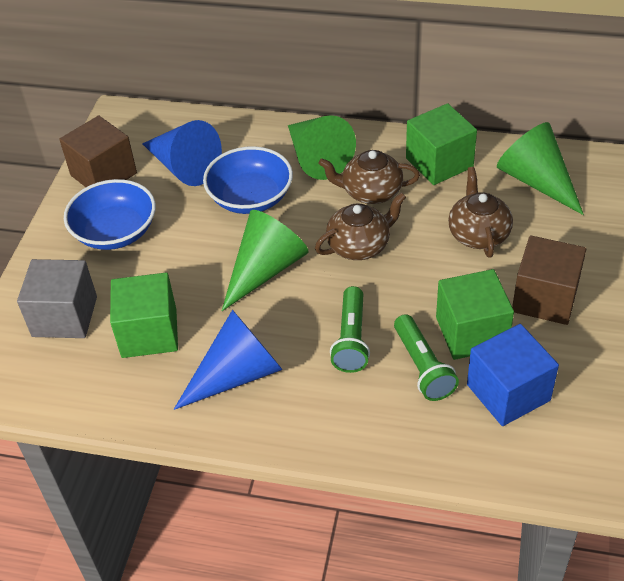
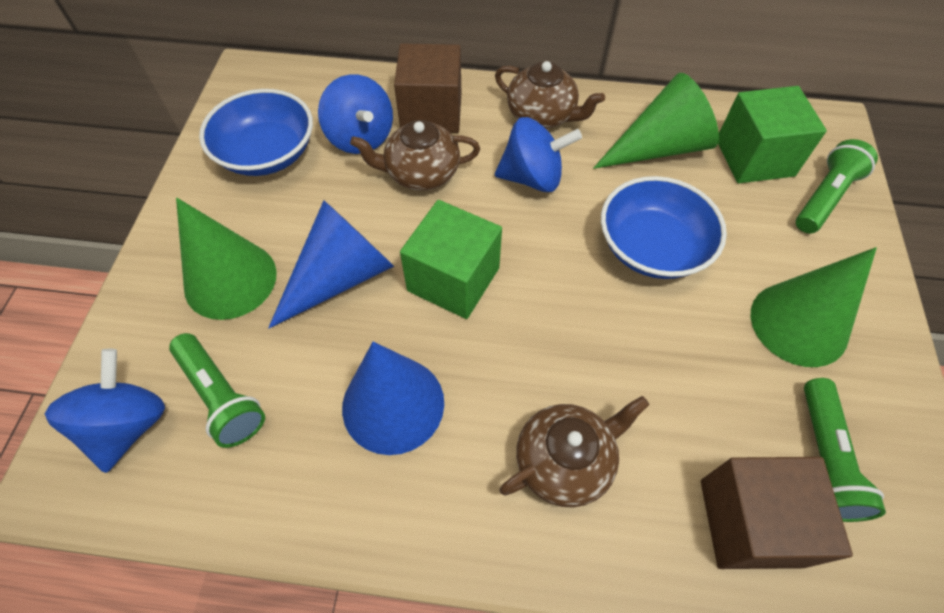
blue cube: [467,324,559,426] = 1 -> none = 0
blue spinning top: none = 0 -> [45,349,165,473] [318,74,393,154] [495,117,582,192] = 3
green cube: [110,273,178,358] [406,103,477,185] [436,269,514,360] = 3 -> [400,200,502,319] [718,86,827,183] = 2
green flashlight: [330,286,370,373] [394,314,459,401] = 2 -> [169,333,265,448] [796,139,878,234] [804,378,886,522] = 3
grey cube: [17,259,97,338] = 1 -> none = 0

